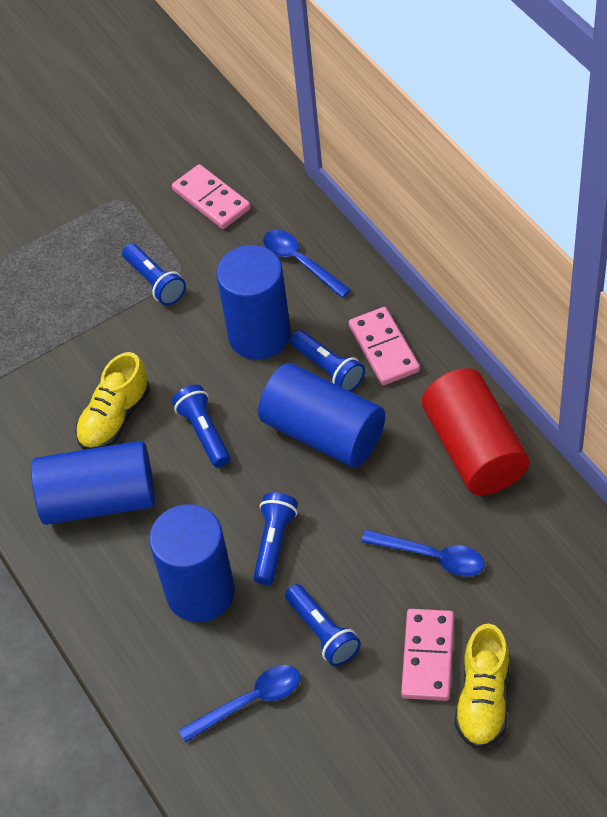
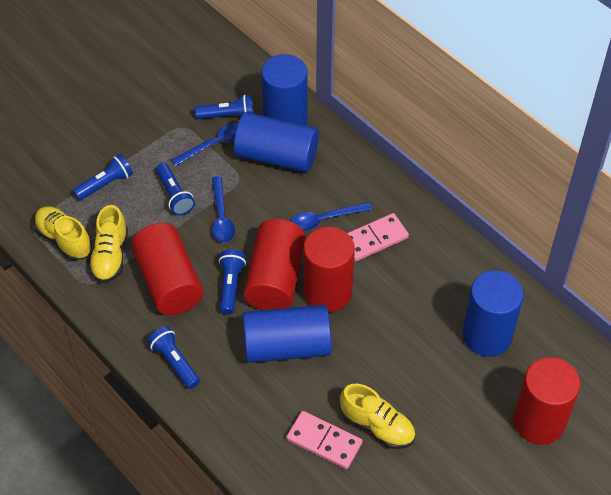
pink domino: [172,164,251,229] [349,307,420,385] [401,609,454,701] = 3 -> [286,411,363,469] [347,213,409,261] = 2
red cylinder: [422,368,529,495] = 1 -> [131,223,203,315] [244,219,305,310] [303,227,355,312] [513,357,580,445] = 4
yellow shoe: [75,352,150,450] [454,624,509,749] = 2 -> [34,206,92,260] [89,205,128,283] [340,384,415,449] = 3

